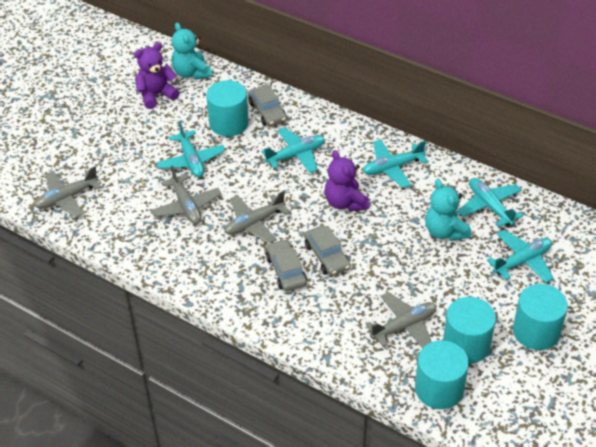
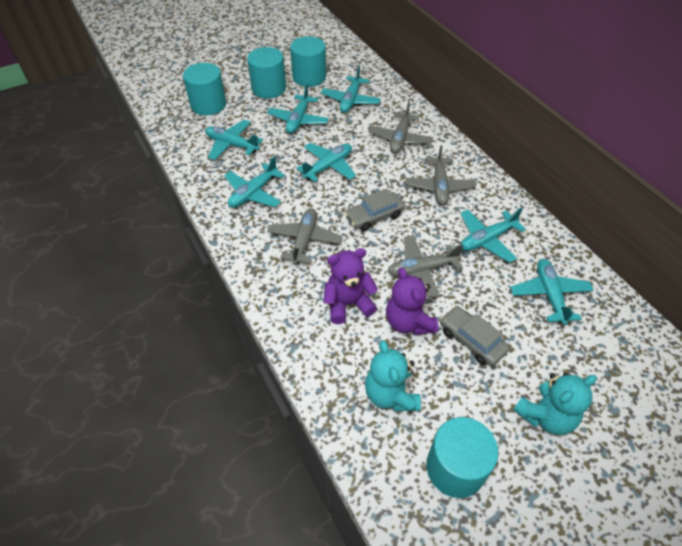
grey car: [248,84,287,126] [266,239,307,292] [304,225,351,276] = 3 -> [345,189,405,231] [440,306,509,366] = 2
turquoise plane: [157,121,226,178] [261,127,325,173] [363,139,428,188] [458,178,523,227] [487,230,554,283] = 5 -> [205,120,263,160] [224,156,285,208] [267,84,329,134] [296,143,356,182] [321,66,381,113] [460,207,526,263] [510,259,594,325] = 7

